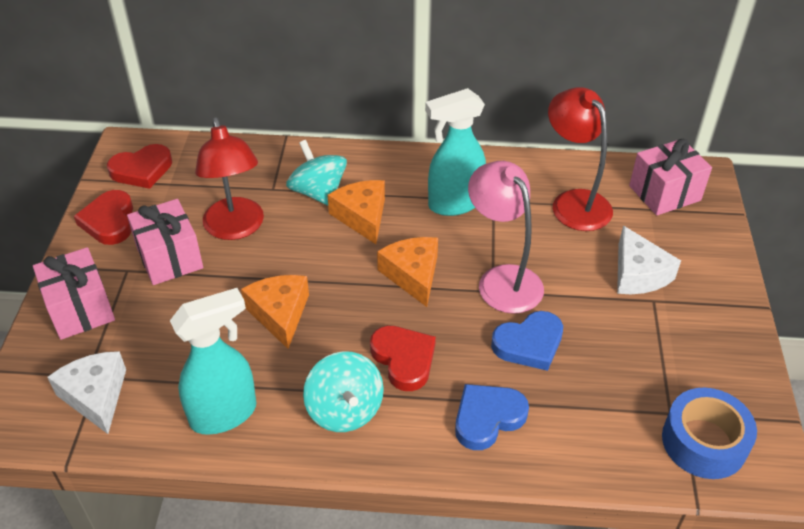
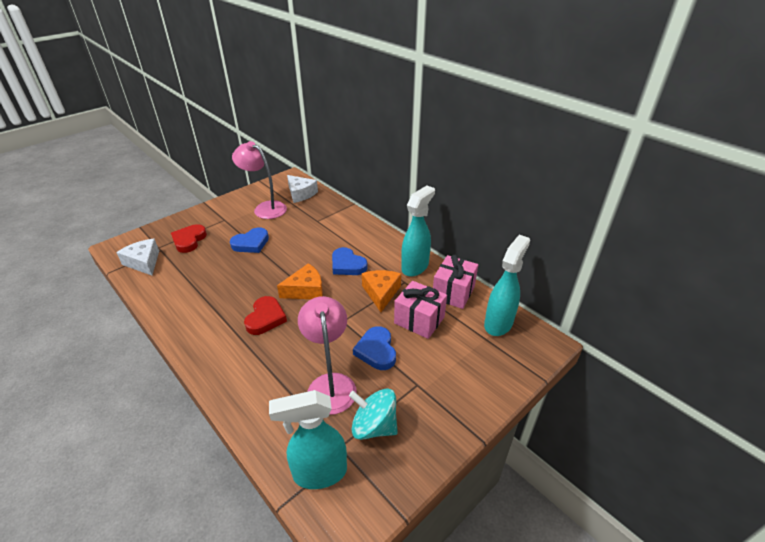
blue heart: [455,384,529,450] [491,311,563,371] = 2 -> [230,228,269,253] [332,247,367,275] [353,326,396,370] = 3
blue tape: [662,388,757,479] = 1 -> none = 0
orange cheese: [241,275,309,349] [328,180,385,244] [377,237,438,307] = 3 -> [277,263,323,299] [362,270,401,312] = 2
pink gift: [33,247,115,340] [127,199,203,285] [629,139,712,216] = 3 -> [394,281,447,339] [433,255,478,309] = 2
pink lamp: [468,161,544,314] = 1 -> [232,141,287,219] [298,296,357,415] = 2
red heart: [74,190,133,245] [107,144,172,189] [370,326,436,391] = 3 -> [171,224,207,253] [244,296,287,335] = 2
red lamp: [195,117,264,240] [548,87,613,231] = 2 -> none = 0
turquoise spinning top: [286,140,347,206] [303,351,384,432] = 2 -> [349,389,398,440] = 1
turquoise spray bottle: [170,288,256,435] [425,88,486,216] = 2 -> [269,390,347,489] [401,186,435,277] [484,235,530,336] = 3

